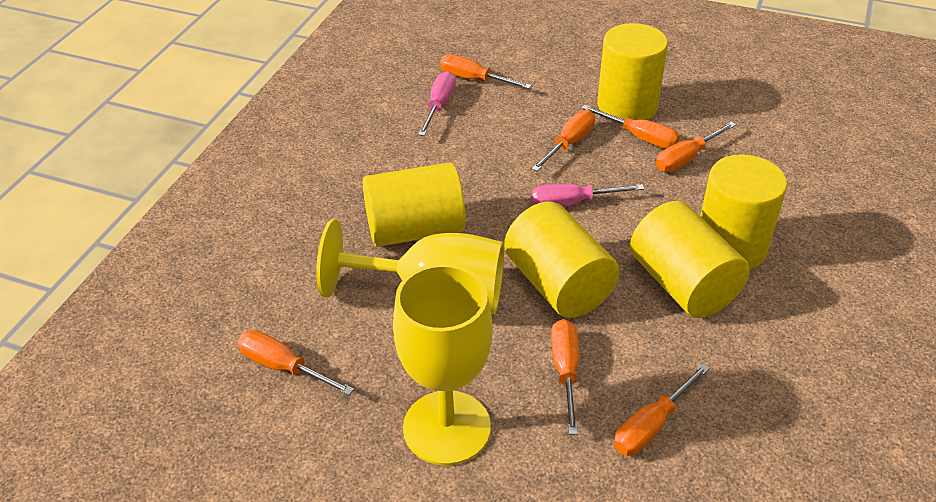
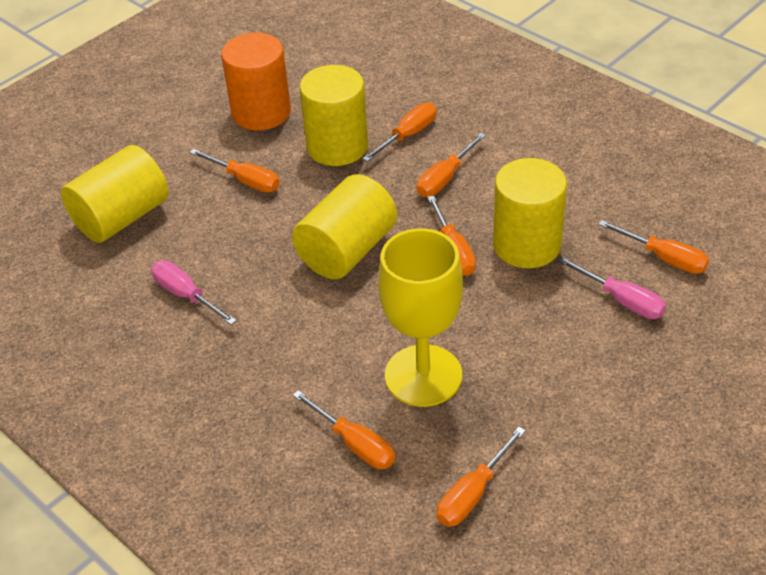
orange cylinder: none = 0 -> [221,33,291,131] = 1
yellow cylinder: [363,163,466,247] [504,202,619,318] [597,23,668,120] [630,201,750,318] [700,154,787,269] = 5 -> [61,145,169,243] [292,174,397,279] [299,65,368,166] [493,158,567,268] = 4
yellow goblet: [316,219,504,314] [393,264,492,466] = 2 -> [378,228,463,407] = 1

